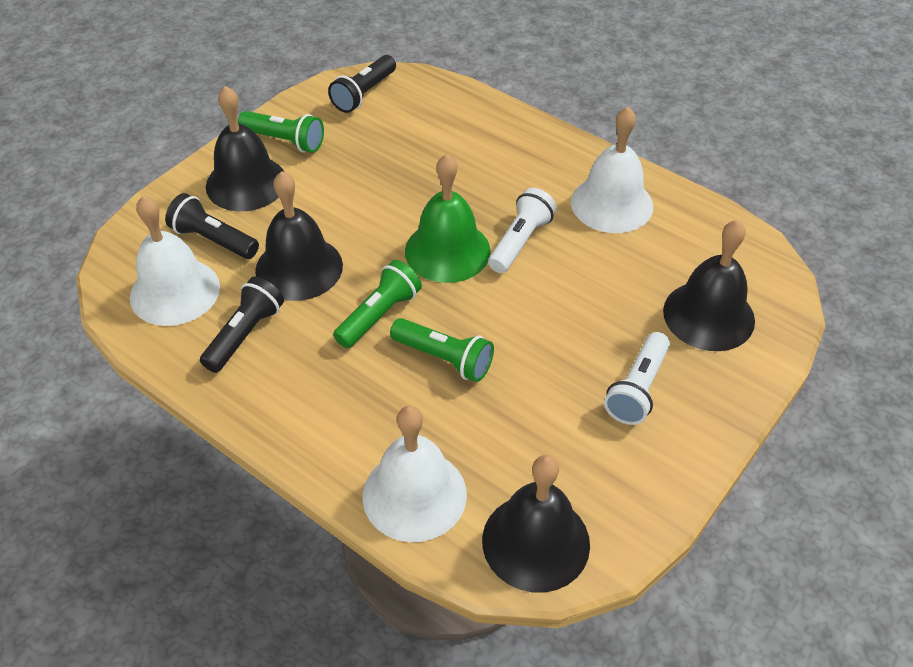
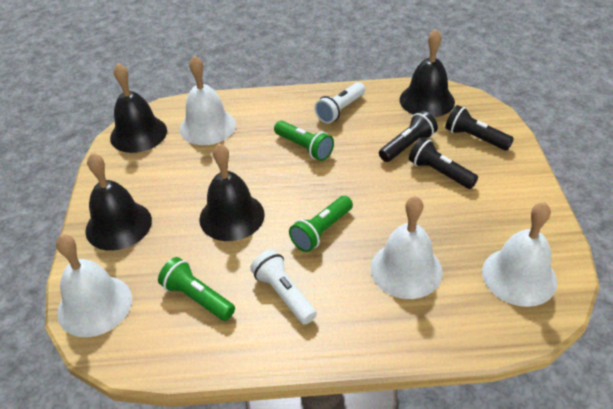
green bell: [405,154,491,283] = 1 -> none = 0
white bell: [130,195,220,326] [363,406,467,542] [571,107,653,233] = 3 -> [56,234,132,337] [180,56,236,145] [371,196,443,299] [482,202,557,307] = 4

